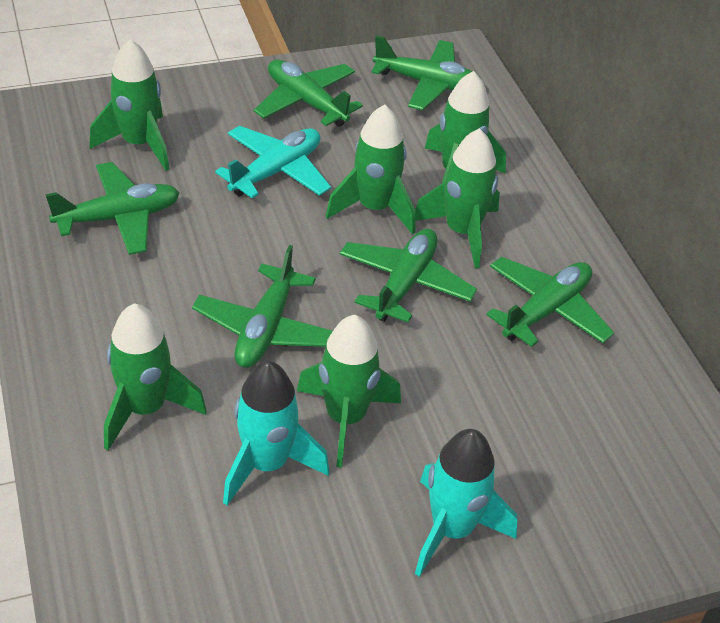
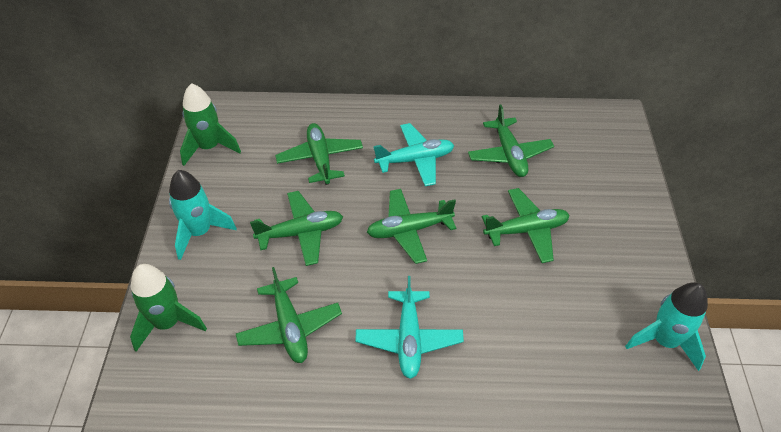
green rocket: [89,39,169,171] [104,303,207,450] [297,315,401,468] [326,105,415,235] [415,128,500,268] [424,71,506,183] = 6 -> [130,264,207,352] [180,83,241,166] = 2
turquoise plane: [215,126,331,199] = 1 -> [355,276,464,379] [373,123,454,186] = 2

